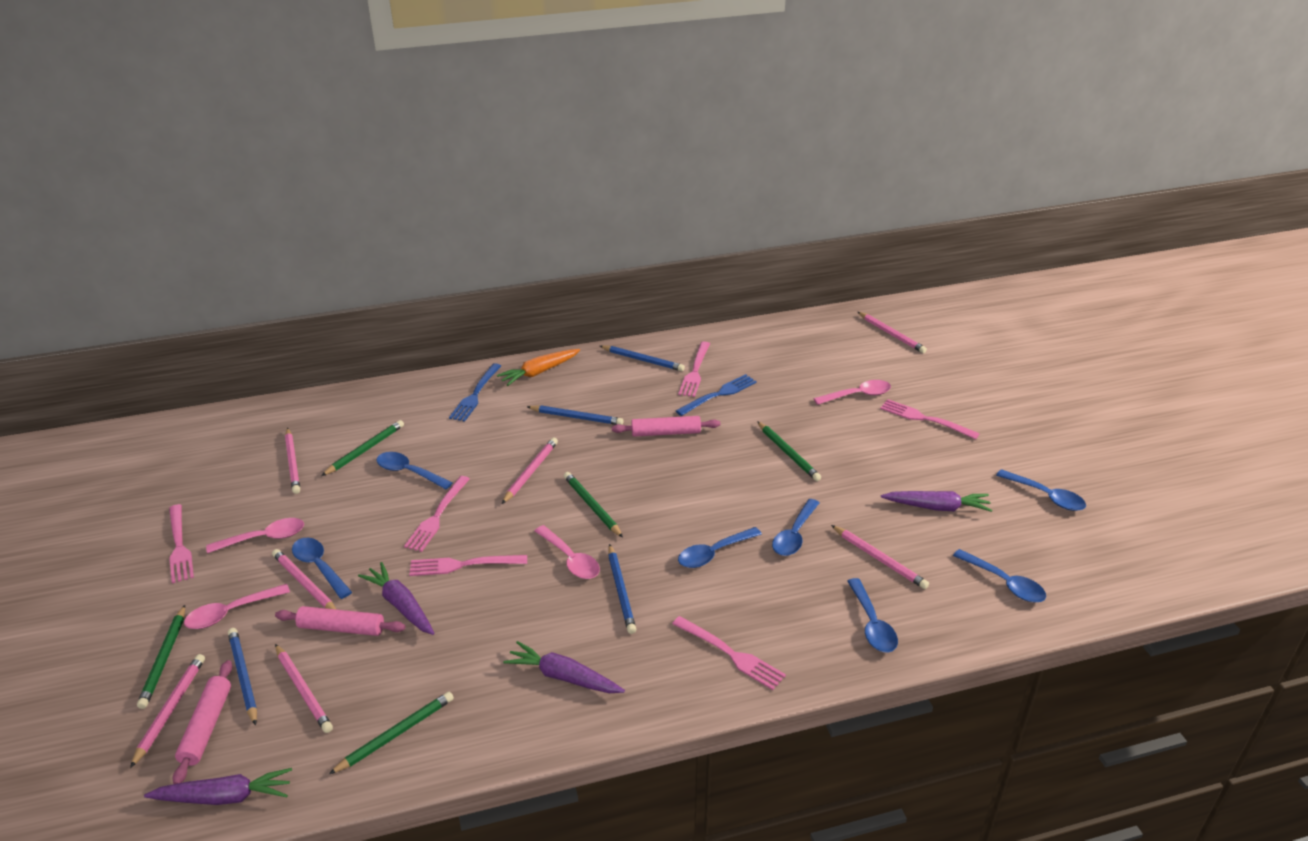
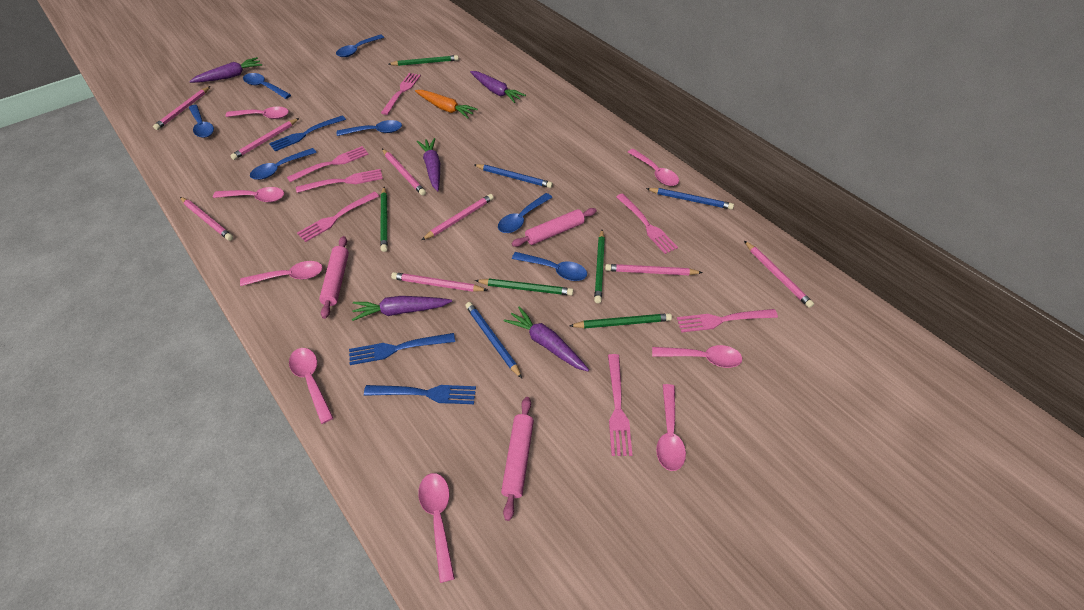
blue fork: [449,363,501,422] [676,374,757,416] = 2 -> [269,115,346,151] [349,333,455,365] [364,385,476,404] = 3
blue pencil: [228,628,257,725] [527,405,624,425] [600,345,685,371] [608,544,636,634] = 4 -> [465,302,522,378] [474,164,553,188] [646,188,734,210] = 3
pink fork: [169,504,194,583] [404,476,470,552] [409,555,527,576] [672,616,786,690] [678,342,710,397] [880,399,980,440] = 6 -> [287,146,369,182] [296,169,383,193] [297,192,379,242] [381,73,421,115] [608,354,632,456] [616,193,678,254] [677,309,778,333] = 7
pink pencil: [130,654,205,768] [272,549,337,610] [275,644,333,733] [285,428,300,494] [502,438,558,504] [831,525,929,589] [858,312,927,353] = 7 -> [153,86,210,130] [180,197,233,241] [230,118,299,160] [382,149,426,196] [391,272,487,292] [422,194,494,240] [605,264,703,275] [744,241,814,308] = 8
pink spoon: [184,584,290,629] [206,518,304,553] [535,525,600,579] [813,380,891,405] = 4 -> [213,187,284,202] [225,107,289,119] [240,261,323,286] [289,348,333,424] [418,473,455,583] [628,149,679,186] [652,345,742,368] [656,384,686,471] = 8
purple carrot: [144,768,292,805] [358,562,435,635] [503,641,625,693] [881,491,992,512] = 4 -> [189,57,262,83] [352,296,452,321] [417,138,440,192] [470,71,526,103] [504,306,589,371] = 5

